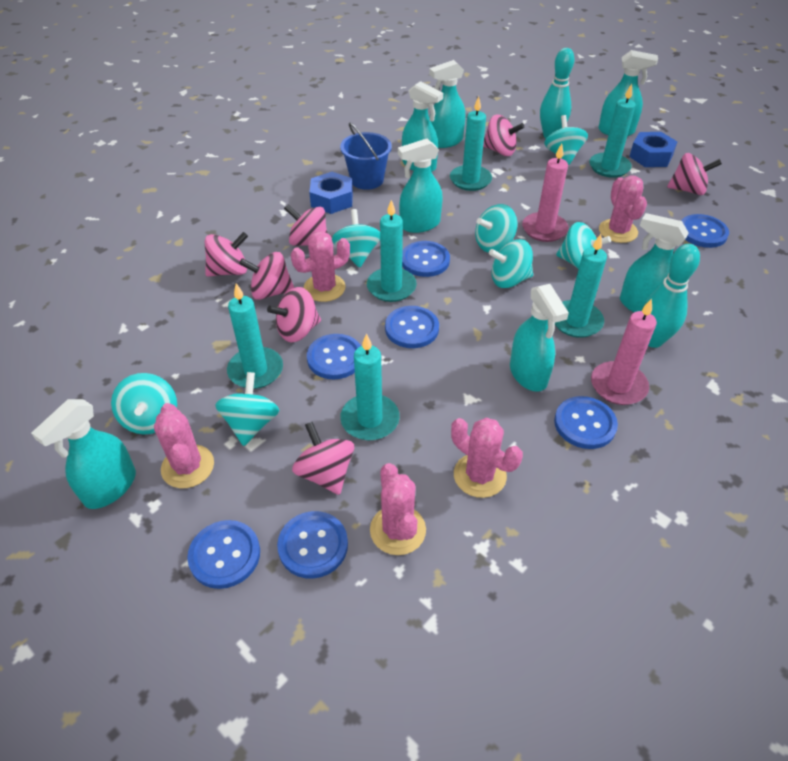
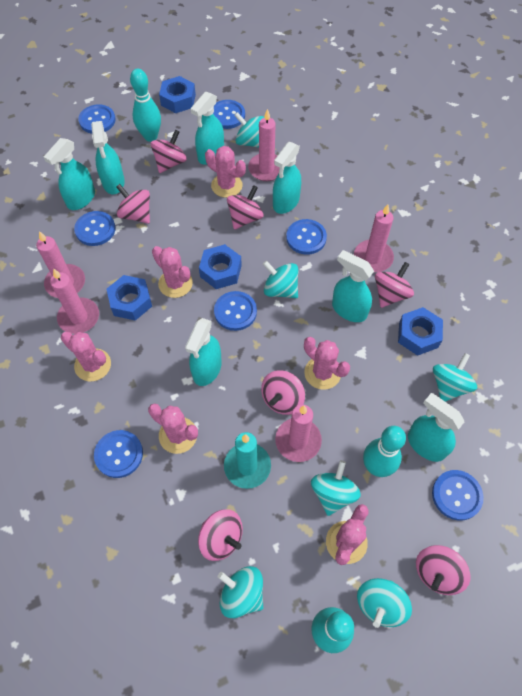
blue bucket: [340,123,392,190] = 1 -> none = 0
blue nut: [309,172,353,214] [629,132,677,167] = 2 -> [107,275,152,321] [159,76,196,113] [199,244,242,289] [398,307,443,356] = 4
pink cactus: [154,403,214,488] [291,231,350,302] [370,463,426,555] [451,417,523,498] [599,175,647,243] = 5 -> [61,332,111,382] [148,403,198,454] [152,246,193,298] [205,146,246,198] [304,337,350,390] [326,504,369,565] = 6
pink candle: [522,144,569,242] [591,299,657,405] = 2 -> [36,231,85,298] [50,268,99,334] [248,109,280,181] [275,405,322,462] [354,204,394,272] = 5
turquoise bowling pin: [540,48,575,138] [642,244,700,348] = 2 -> [130,68,161,142] [311,607,354,653] [363,426,406,477] = 3
turquoise candle: [227,283,283,389] [340,333,400,440] [367,200,417,302] [450,96,492,191] [555,234,607,338] [589,84,636,178] = 6 -> [224,432,271,489] = 1
turquoise spinning top: [111,373,177,434] [215,372,279,446] [332,209,380,268] [475,204,517,253] [489,239,533,288] [544,115,588,165] [556,222,611,269] = 7 -> [218,566,263,618] [234,112,264,148] [263,261,298,298] [311,460,361,516] [357,578,412,628] [433,353,477,402] = 6

